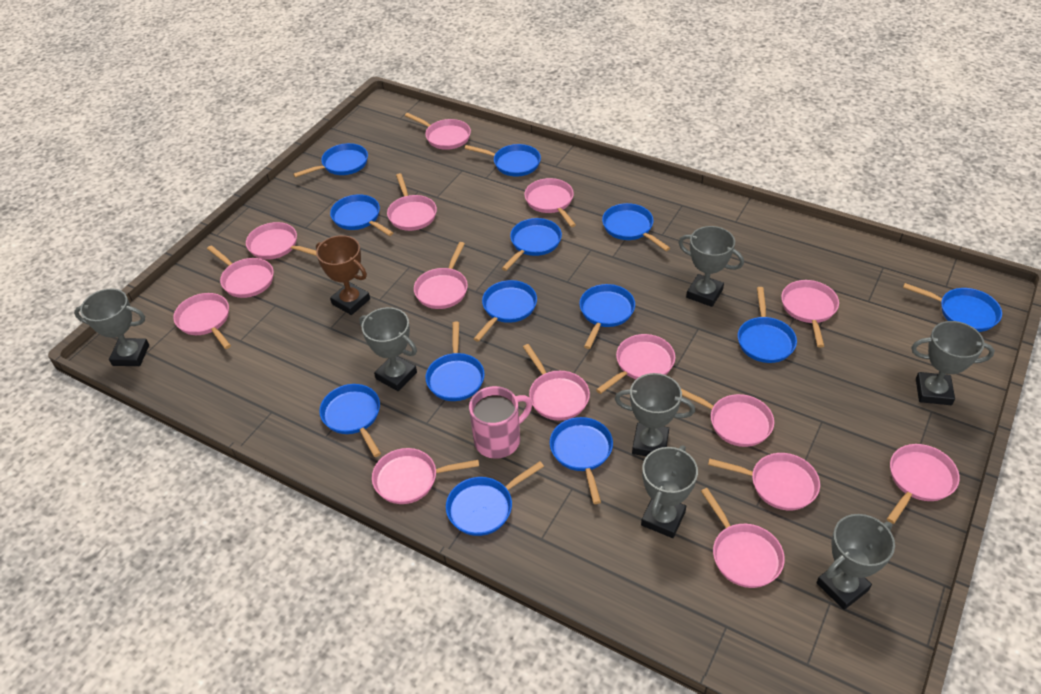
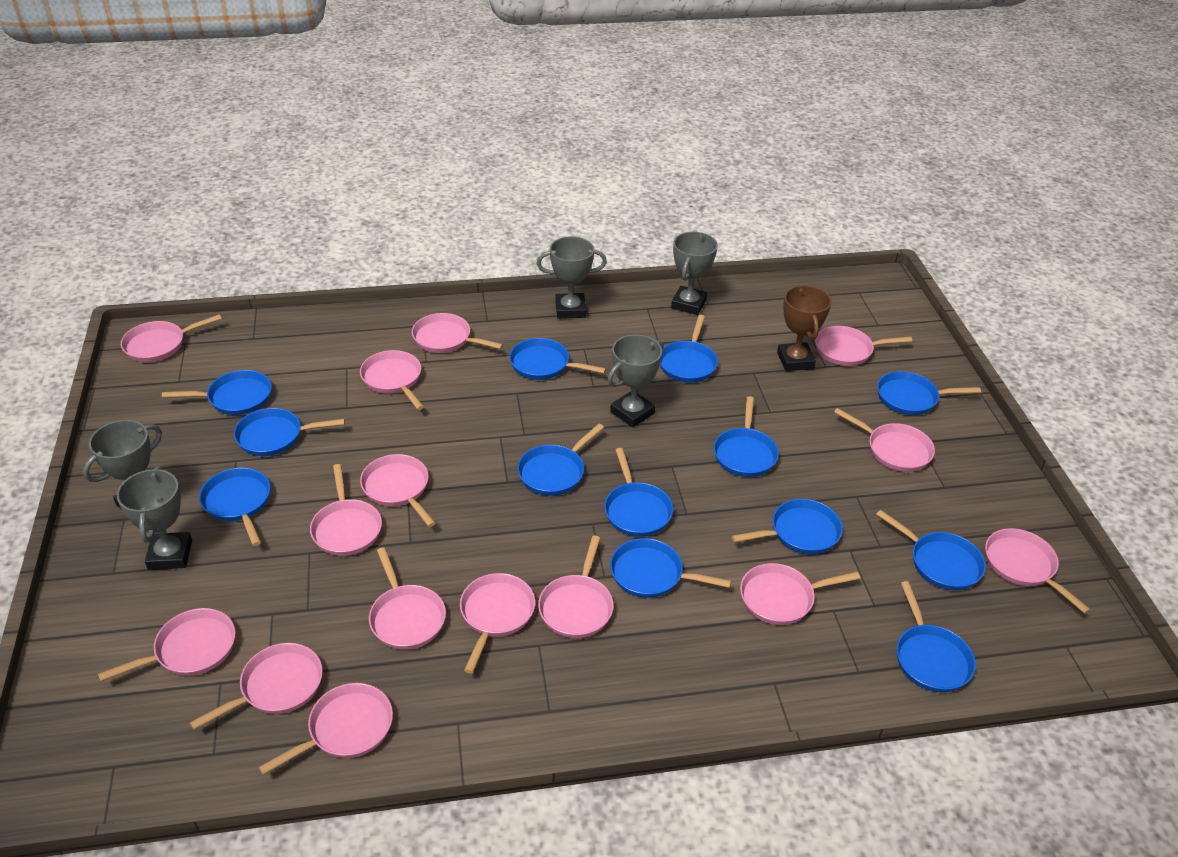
grey trophy: [74,289,149,366] [359,307,417,391] [615,373,695,456] [641,445,698,538] [678,226,744,307] [816,514,895,610] [911,321,995,405] = 7 -> [83,420,162,509] [117,467,192,570] [536,236,607,319] [608,335,664,427] [671,232,718,315] = 5
pink mug: [469,386,532,459] = 1 -> none = 0

